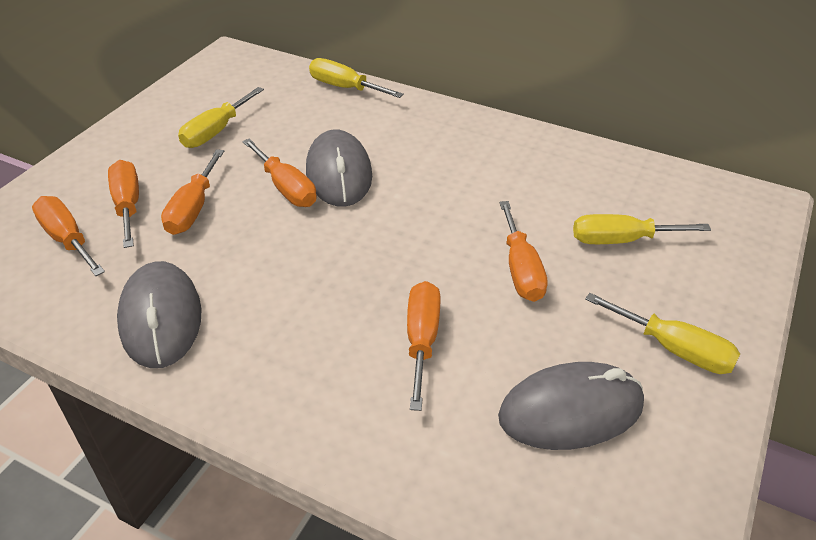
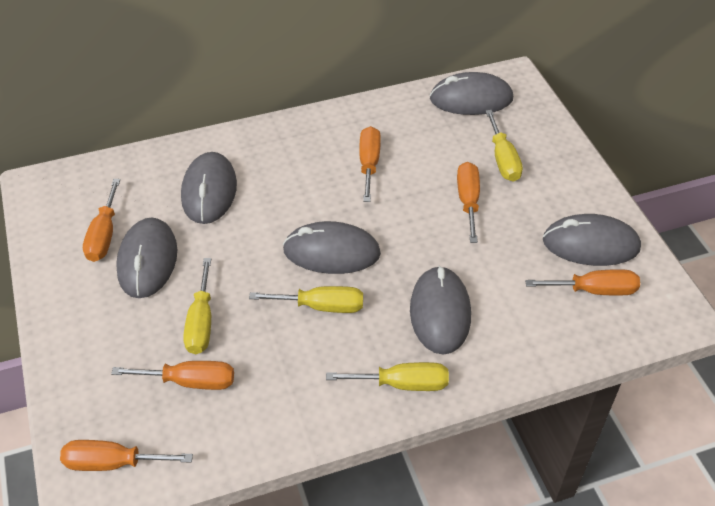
grey mouse: [117,261,202,368] [306,129,372,207] [498,362,644,450] = 3 -> [116,218,177,298] [181,152,237,224] [283,221,381,274] [410,266,471,354] [430,72,513,115] [543,214,641,266] = 6

